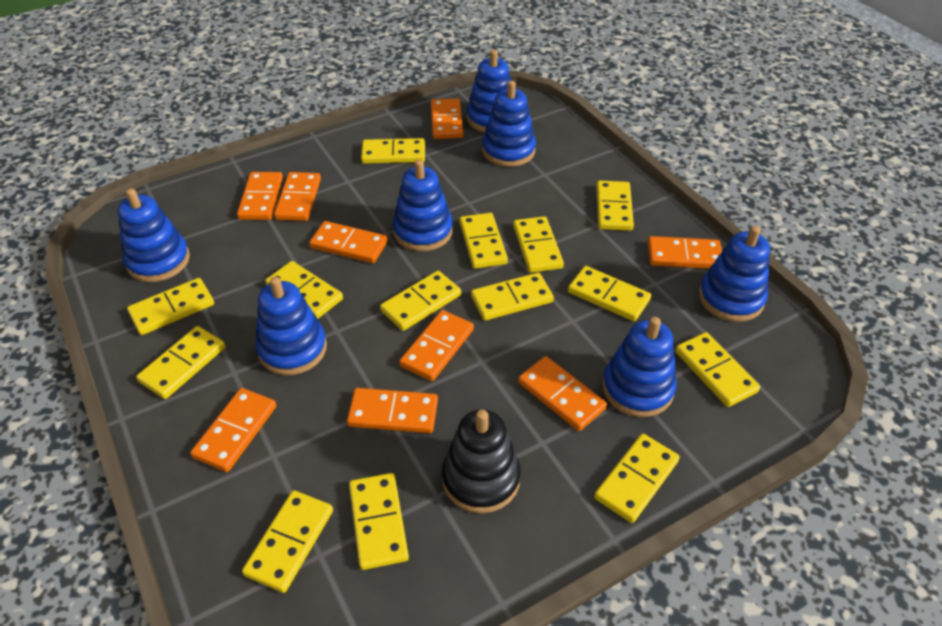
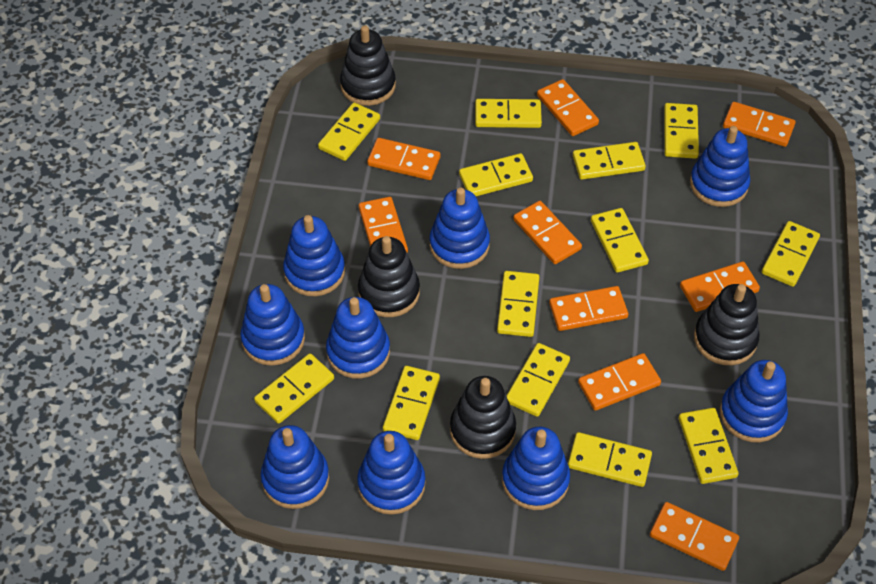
black stacking toy: [442,410,521,513] = 1 -> [340,25,396,106] [358,236,420,317] [450,376,516,459] [694,284,759,365] = 4
blue stacking toy: [118,188,190,282] [255,277,327,375] [393,159,453,251] [467,50,511,132] [482,81,536,167] [602,317,677,417] [699,226,770,322] = 7 -> [240,284,305,366] [261,425,329,509] [283,215,345,296] [326,297,390,379] [357,431,426,515] [430,188,490,269] [502,427,570,510] [690,126,750,207] [720,360,788,442] = 9
yellow domino: [127,278,214,335] [136,326,225,399] [242,490,333,593] [265,261,343,319] [349,473,409,570] [361,138,425,164] [380,271,461,331] [459,213,508,269] [471,273,554,321] [513,216,564,273] [568,266,651,321] [594,434,680,523] [596,180,634,231] [675,332,760,407] = 14 -> [254,353,334,424] [318,102,380,161] [383,366,440,440] [459,153,533,196] [475,99,542,128] [497,271,539,337] [506,343,570,417] [568,432,652,487] [573,142,646,180] [591,208,649,273] [664,103,699,159] [679,408,739,484] [762,221,820,287] = 13

